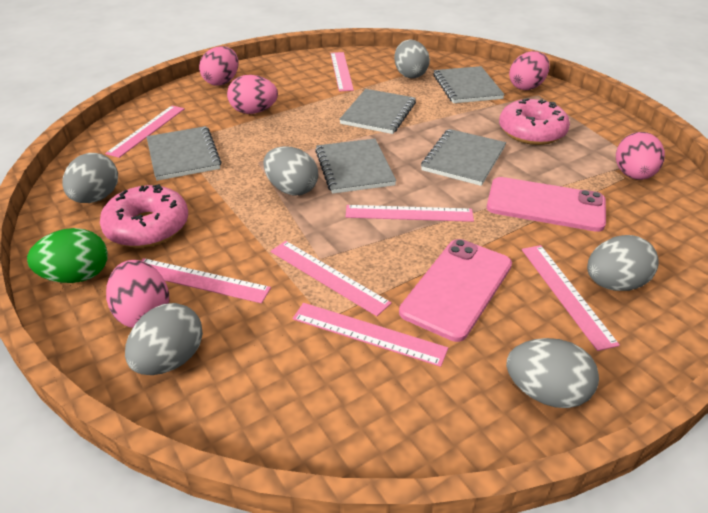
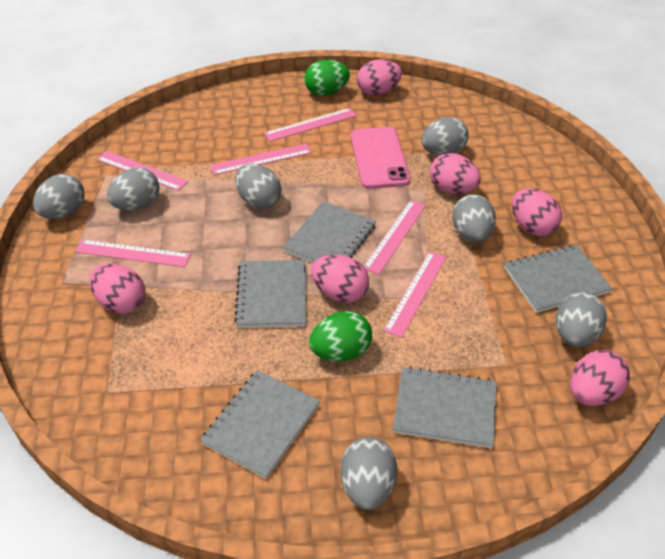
green egg: [27,228,107,283] = 1 -> [304,60,350,96] [309,311,372,362] = 2
grey egg: [62,153,118,203] [125,303,203,375] [263,146,318,196] [394,40,430,78] [506,338,599,408] [587,235,659,291] = 6 -> [33,174,84,219] [107,168,160,211] [235,164,281,209] [341,437,397,510] [421,117,469,156] [452,194,496,242] [556,292,607,347] = 7
pink donut: [100,184,188,248] [499,98,570,145] = 2 -> none = 0
pink egg: [106,260,169,328] [199,46,238,86] [227,75,278,114] [509,51,550,90] [616,132,665,180] = 5 -> [89,264,146,314] [311,255,369,303] [357,59,402,96] [430,153,481,194] [512,188,562,236] [570,350,630,406] = 6
pink phone: [399,239,512,342] [487,177,606,232] = 2 -> [350,127,411,189] = 1
pink ruler: [105,106,185,158] [141,258,271,303] [271,241,392,316] [293,303,448,367] [331,52,354,91] [345,205,474,222] [522,245,620,351] = 7 -> [75,240,191,267] [97,151,188,191] [210,144,312,175] [264,108,357,142] [364,200,426,274] [384,251,446,338] = 6

